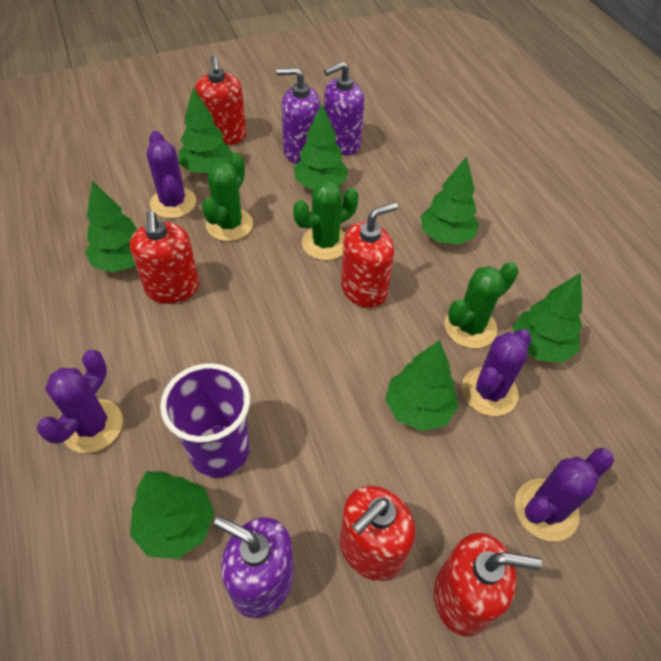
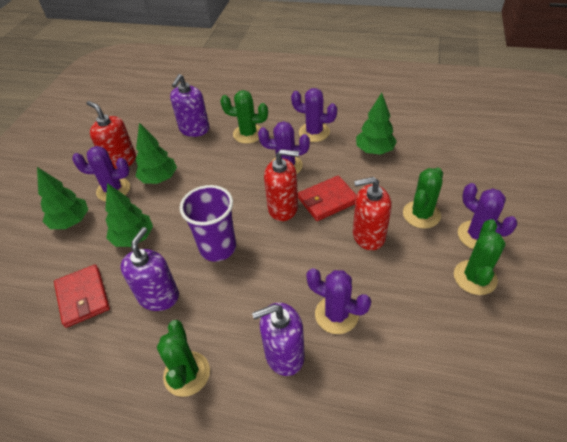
green cactus: [202,153,253,241] [293,180,359,260] [444,262,518,349] = 3 -> [157,320,210,397] [220,90,268,144] [403,168,443,229] [454,219,506,295] = 4
green tree: [85,181,137,273] [130,471,214,559] [179,87,233,173] [294,104,348,189] [385,340,458,431] [421,156,479,245] [512,273,582,363] = 7 -> [37,167,88,229] [105,183,153,247] [136,123,177,184] [356,93,397,155] = 4
purple cactus: [37,350,123,453] [147,131,196,219] [462,329,532,416] [515,448,614,542] = 4 -> [72,146,130,202] [258,121,310,174] [291,88,337,142] [306,268,371,334] [458,183,517,249] = 5
red soap dispenser: [130,211,199,304] [195,55,246,146] [340,485,415,581] [341,202,398,308] [434,533,542,637] = 5 -> [86,101,136,169] [264,149,299,221] [353,177,392,250] = 3
red wallet: none = 0 -> [54,264,110,328] [298,175,357,221] = 2

